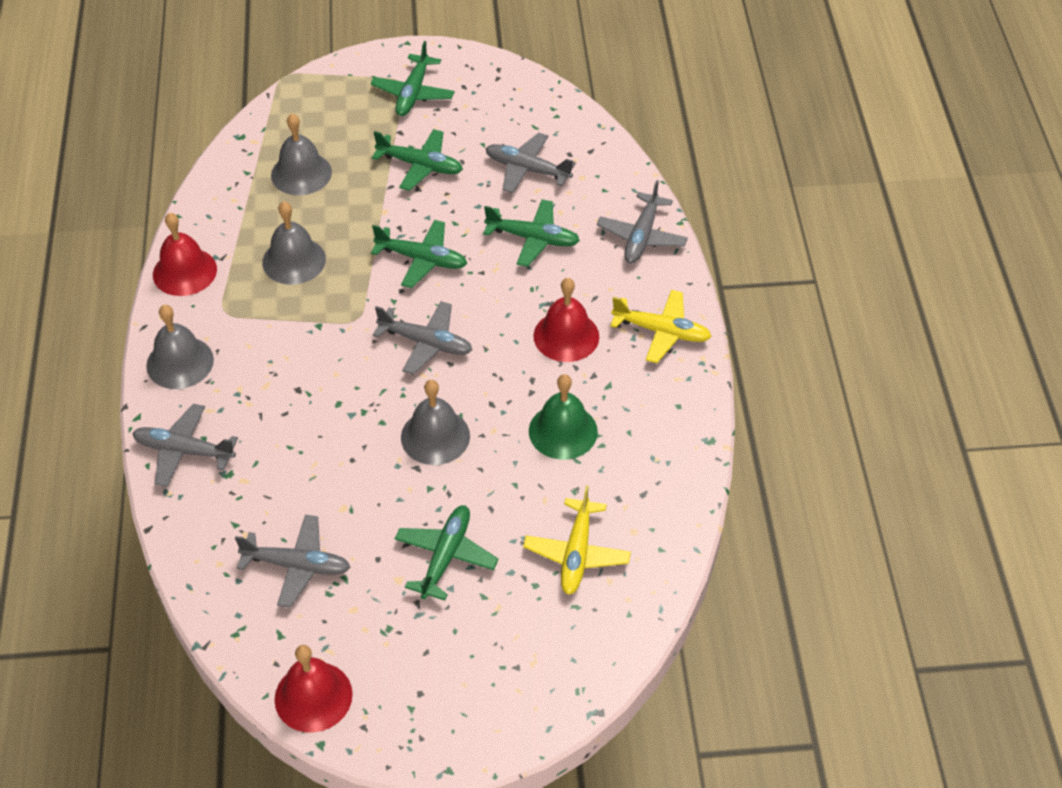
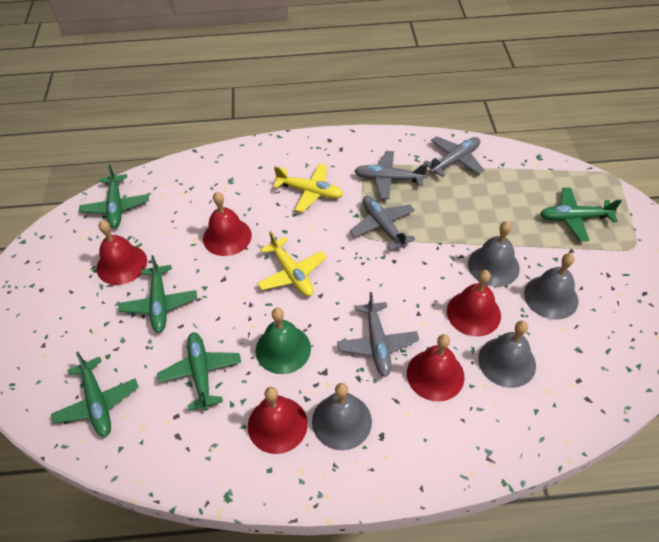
grey plane: [132,404,238,487] [235,515,351,608] [373,301,472,375] [486,133,576,193] [597,180,688,264] = 5 -> [337,292,419,377] [350,196,415,251] [354,151,428,199] [423,136,484,177] = 4
red bell: [153,213,217,296] [275,645,353,733] [533,278,599,362] = 3 -> [97,220,147,285] [203,192,252,256] [248,387,308,454] [407,334,465,402] [447,270,501,336] = 5

